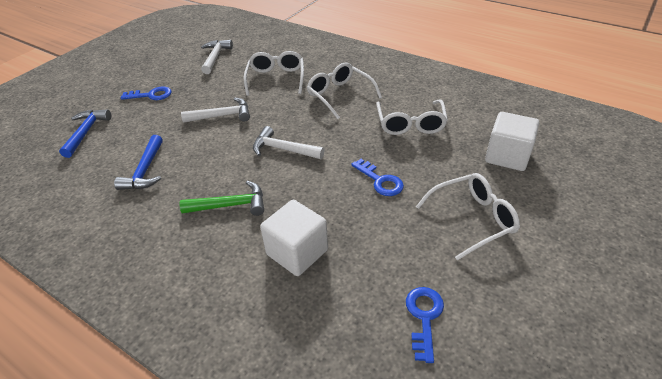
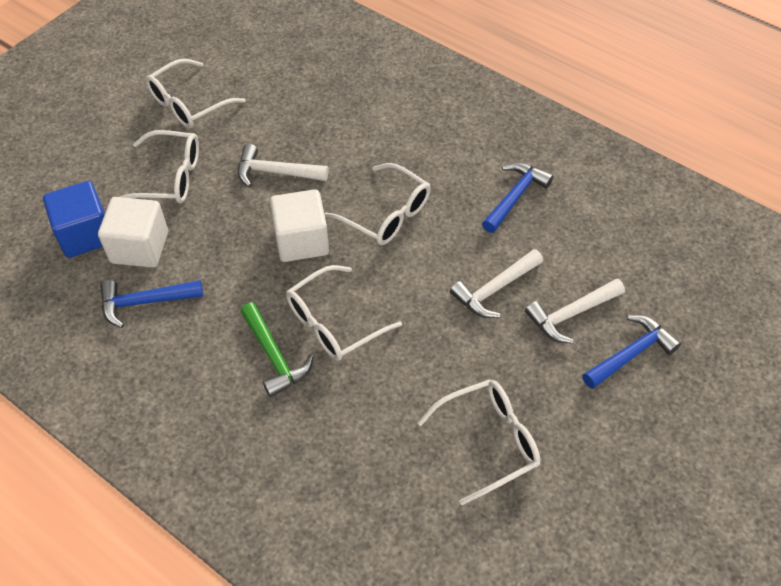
blue cube: none = 0 -> [43,181,105,258] = 1
blue hammer: [59,110,111,158] [114,135,163,190] = 2 -> [100,280,203,328] [482,162,553,233] [582,315,681,389] = 3
blue key: [121,86,172,100] [351,159,404,196] [406,287,444,363] = 3 -> none = 0
white glasses: [244,51,304,96] [307,63,382,119] [376,99,448,135] [416,173,520,260] = 4 -> [120,130,199,203] [146,59,246,128] [286,265,402,361] [324,163,431,245] [418,379,541,505] = 5

